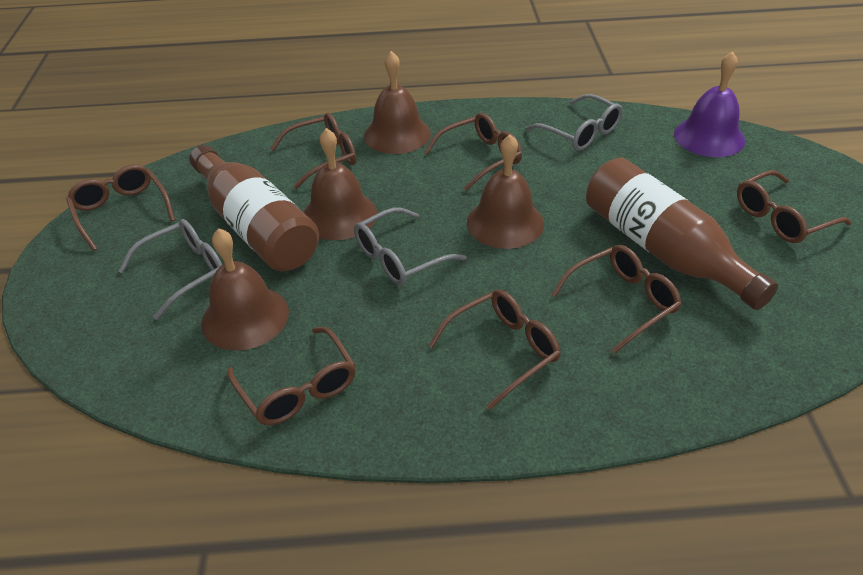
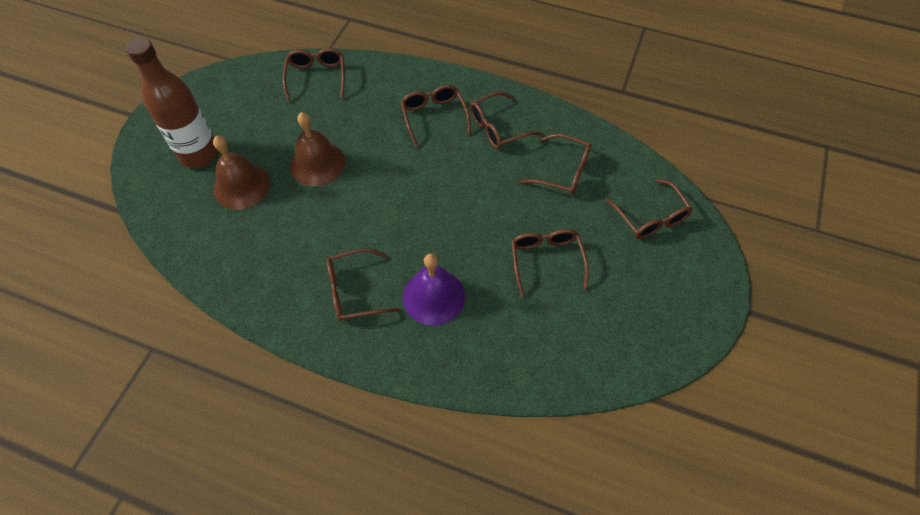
brown bell: [201,228,289,351] [303,128,377,240] [364,51,431,154] [467,134,544,249] = 4 -> [213,136,270,210] [290,112,345,186] = 2
brown bottle: [189,145,319,272] [586,157,778,310] = 2 -> [126,37,219,168] = 1
grey glasses: [118,219,222,320] [354,208,466,286] [525,94,623,151] = 3 -> none = 0

